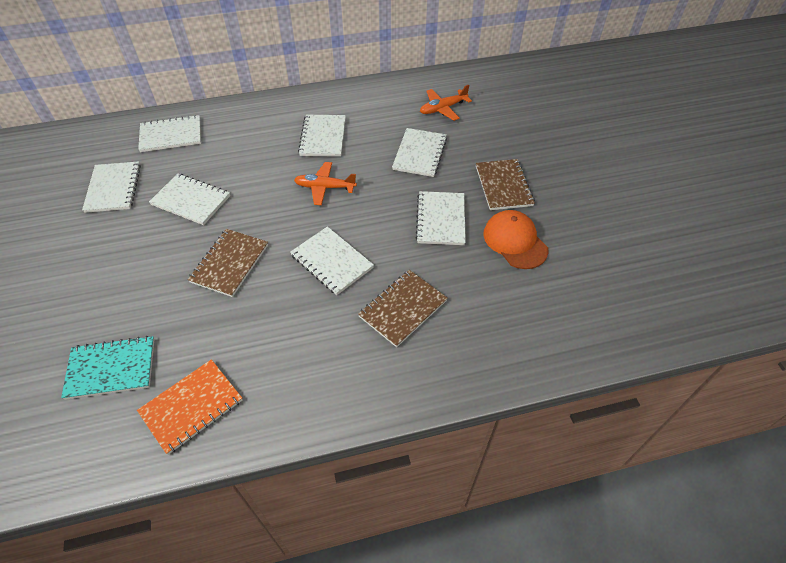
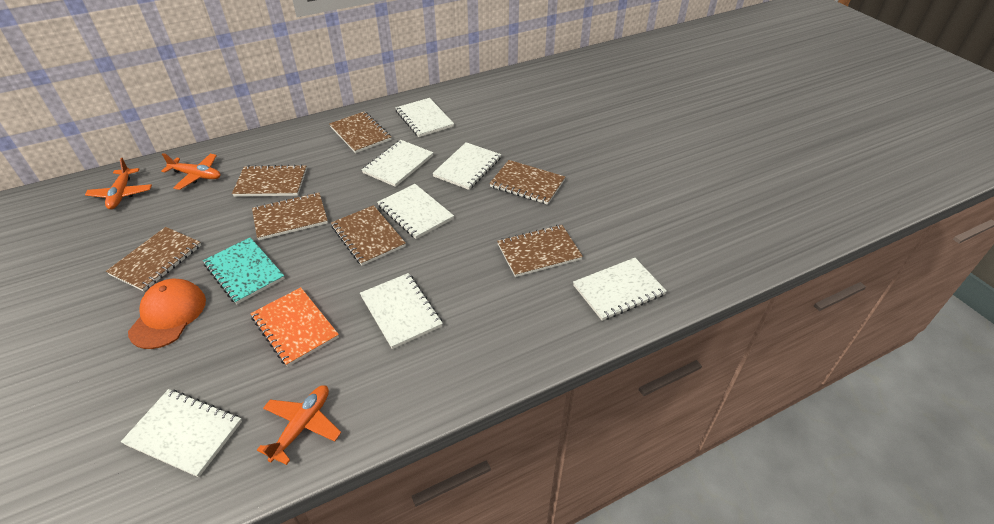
brown notebook: [188,229,268,297] [358,270,448,347] [476,159,535,210] = 3 -> [106,227,201,292] [232,165,307,197] [252,193,328,240] [329,111,391,153] [331,205,406,266] [489,160,565,205] [497,225,583,277] = 7
orange plane: [294,162,357,205] [420,85,472,121] = 2 -> [85,158,152,209] [161,153,221,190] [257,385,341,465] = 3

